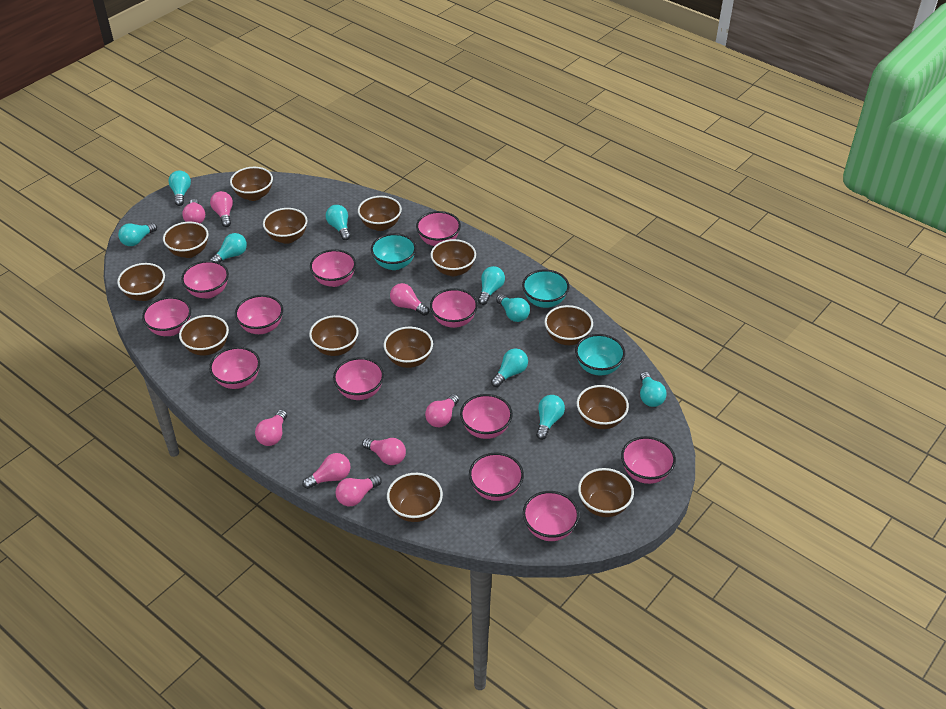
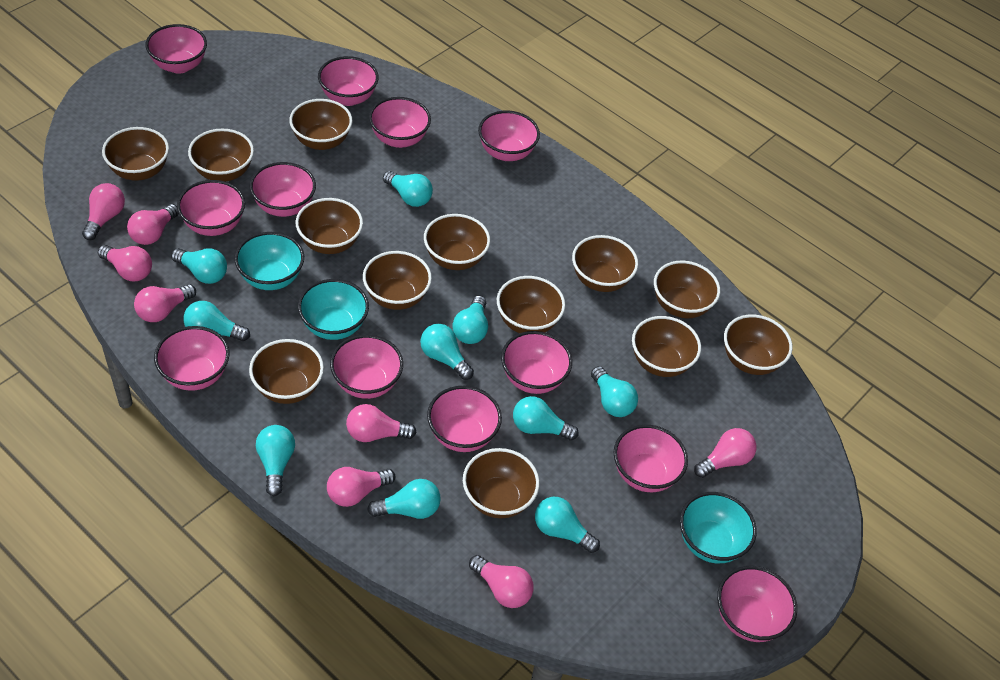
turquoise light bulb: [118,223,157,246] [168,171,191,206] [210,233,247,263] [326,205,351,240] [478,266,505,305] [491,348,528,387] [496,294,530,322] [536,395,565,440] [640,372,667,407] = 9 -> [171,248,227,284] [183,301,250,341] [256,425,295,496] [367,479,441,519] [383,171,433,207] [420,324,474,380] [453,295,488,344] [513,396,579,441] [535,497,600,553] [591,366,638,417] = 10

